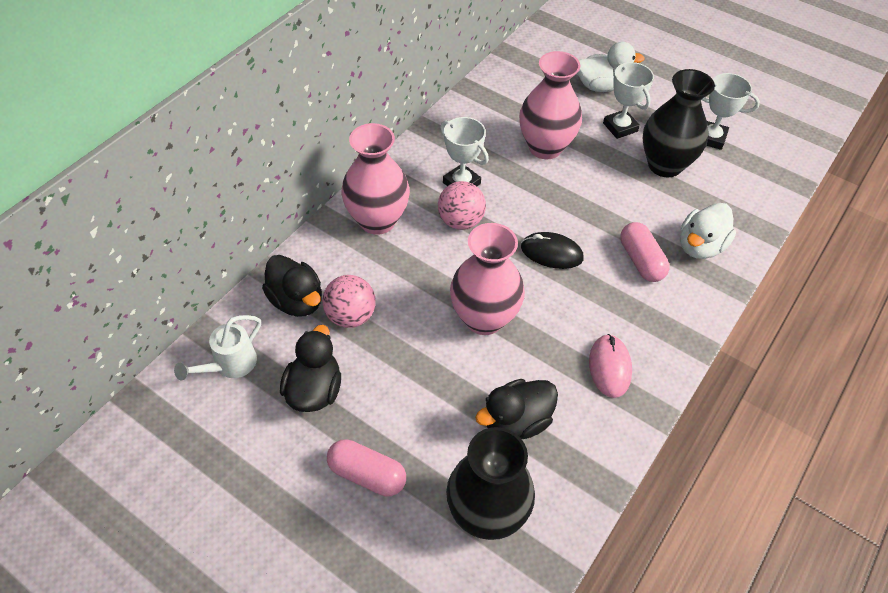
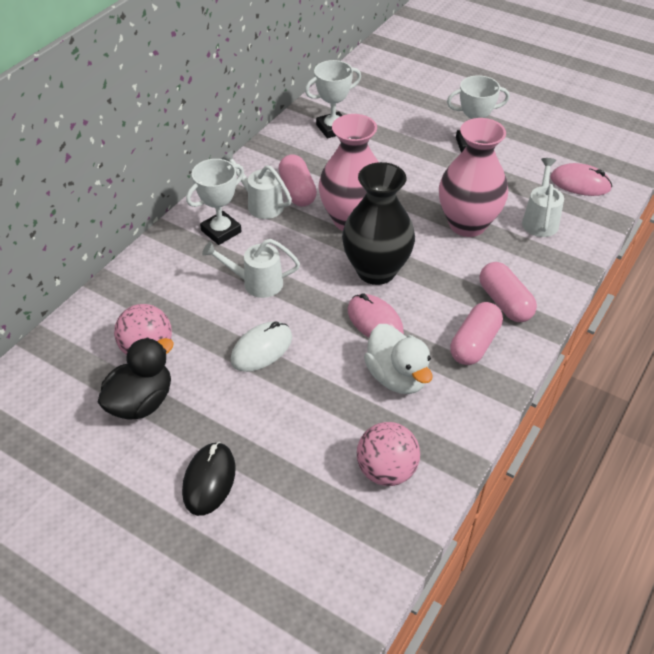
black duck: [262,255,322,317] [280,325,341,412] [475,379,558,439] = 3 -> [98,337,174,420] = 1
black vase: [446,427,535,540] [643,69,715,177] = 2 -> [342,162,415,285] = 1
pink capsule: [327,439,406,496] [620,222,670,282] = 2 -> [278,154,317,207] [450,302,503,365] [480,262,537,322] = 3
pink mouse: [589,334,632,398] = 1 -> [348,293,404,338] [551,163,612,196] = 2
pink vase: [341,123,410,235] [450,223,525,335] [519,51,582,159] = 3 -> [319,114,378,231] [439,118,508,237] = 2
white duck: [578,42,645,92] [680,203,736,259] = 2 -> [364,324,433,394] = 1
white mouse: none = 0 -> [231,321,292,372] = 1
white watering can: [174,315,261,380] = 1 -> [202,239,300,298] [221,150,292,219] [522,158,564,237] = 3

